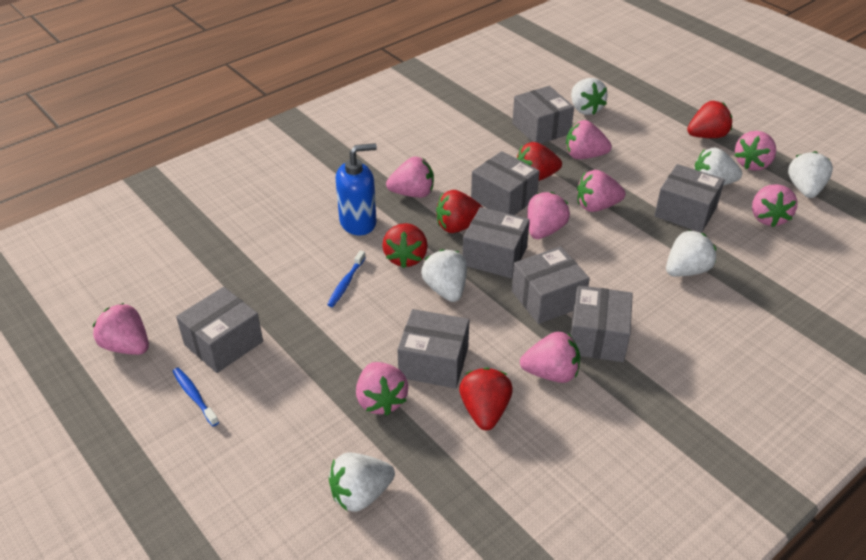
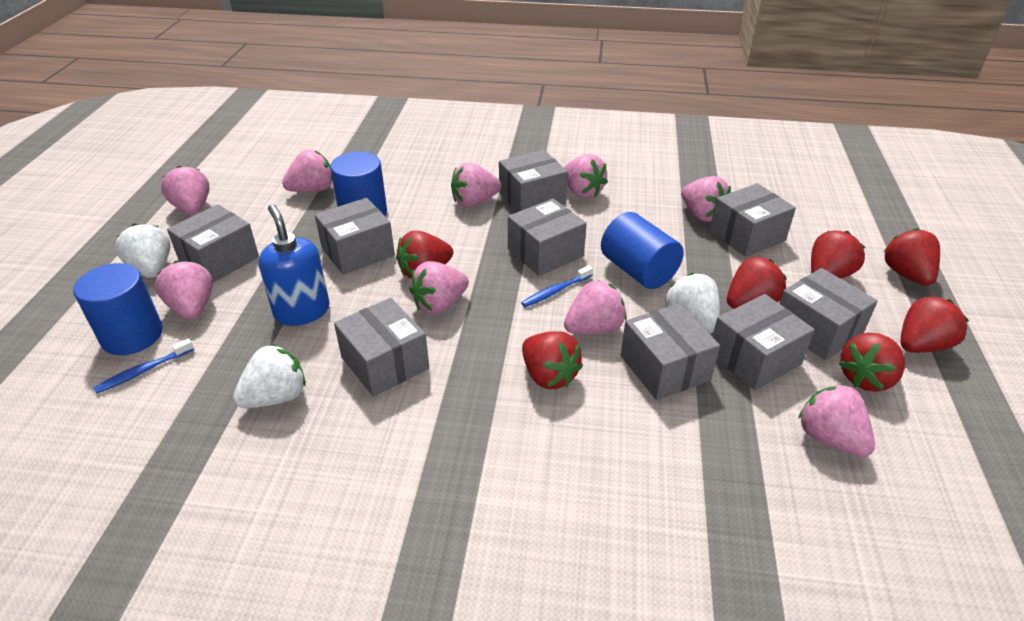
blue cylinder: none = 0 -> [73,263,163,355] [330,152,387,216] [601,212,684,289] = 3
grey box: [176,287,263,373] [397,309,469,388] [463,207,530,278] [471,151,540,215] [512,86,574,144] [512,246,590,324] [570,285,633,362] [654,164,725,233] = 8 -> [167,204,259,282] [315,197,395,275] [334,298,429,397] [499,150,568,212] [508,199,587,276] [621,303,720,400] [710,183,796,257] [712,294,815,390] [779,268,878,360] = 9
red strawberry: [382,223,428,268] [436,190,484,233] [459,368,513,430] [516,142,562,181] [687,101,732,138] = 5 -> [396,231,453,279] [522,331,583,389] [727,257,787,309] [811,230,865,279] [839,333,905,392] [884,228,940,286] [901,296,969,353] = 7
white strawberry: [329,453,395,512] [421,249,467,302] [571,78,608,115] [666,230,717,277] [694,147,742,186] [788,151,833,198] = 6 -> [115,224,170,278] [233,344,306,408] [664,273,720,334] = 3

